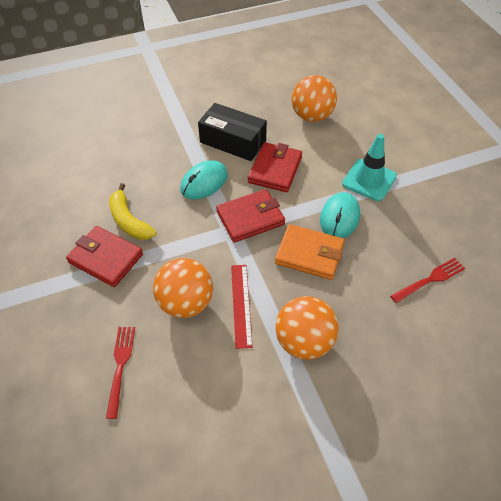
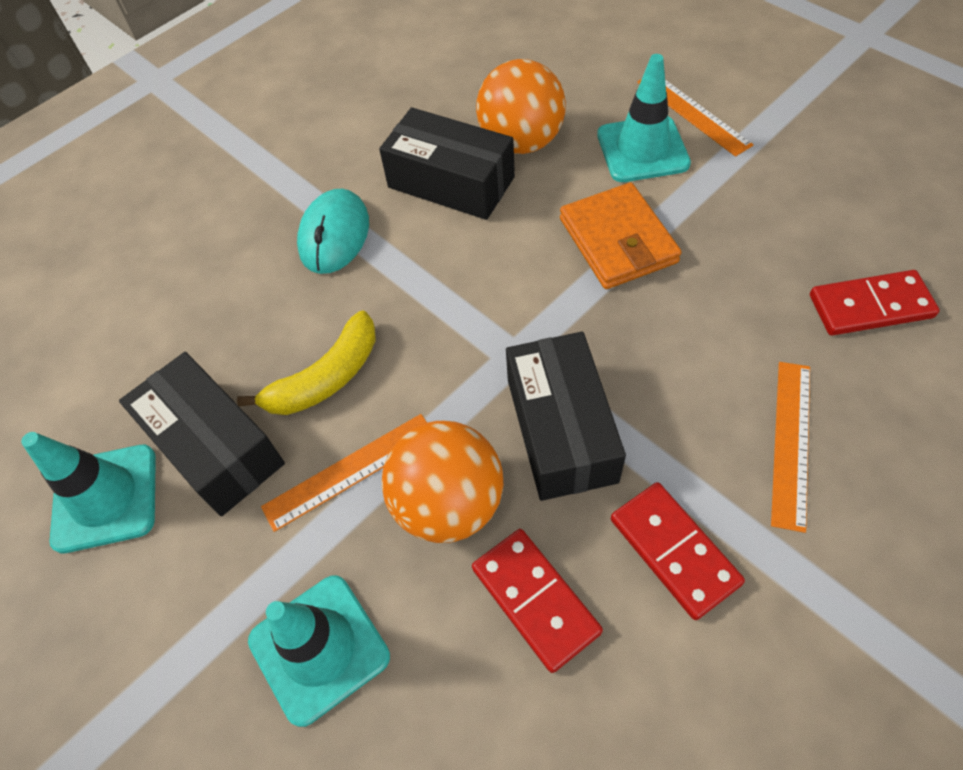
black box: [198,103,267,161] = 1 -> [119,352,285,516] [379,107,515,220] [506,332,626,501] = 3
orange ball: [153,258,213,318] [275,296,339,360] [291,75,337,122] = 3 -> [382,421,503,543] [476,59,566,154] = 2
orange ruler: none = 0 -> [261,414,427,532] [637,79,754,157] [771,362,810,533] = 3
red domino: none = 0 -> [472,529,603,673] [611,482,745,620] [810,270,940,335] = 3
red fork: [106,327,135,419] [390,258,465,303] = 2 -> none = 0
red ruler: [231,265,253,349] = 1 -> none = 0
red wallet: [66,226,143,287] [216,189,285,243] [248,142,302,192] = 3 -> none = 0
turquoise mouse: [180,160,228,199] [320,192,360,238] = 2 -> [297,189,369,274] = 1
turquoise traffic cone: [342,134,397,201] = 1 -> [21,432,156,553] [248,575,390,727] [597,54,691,182] = 3

